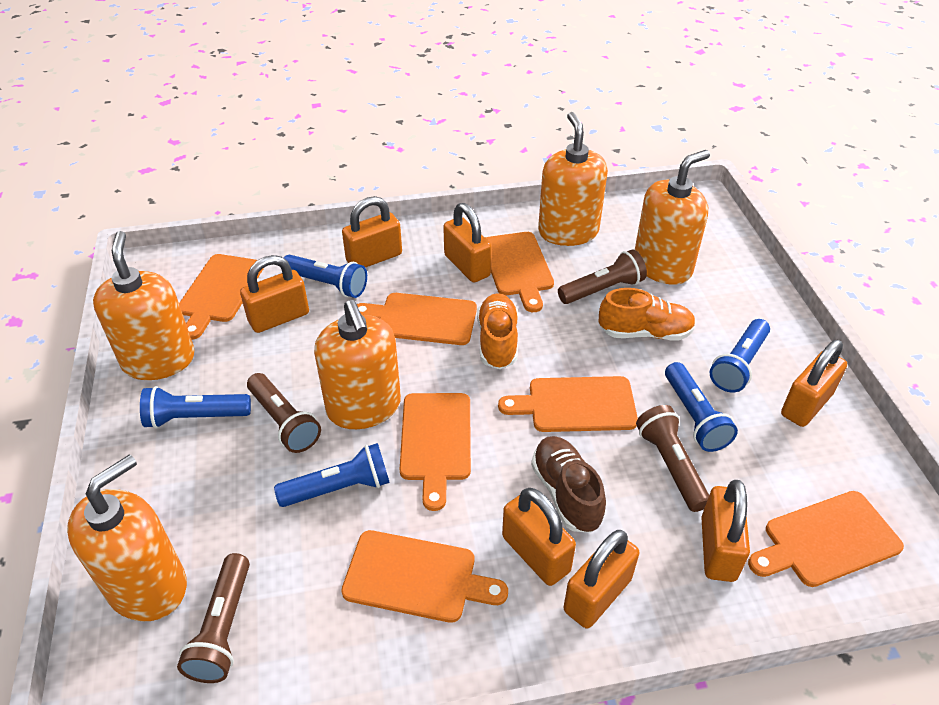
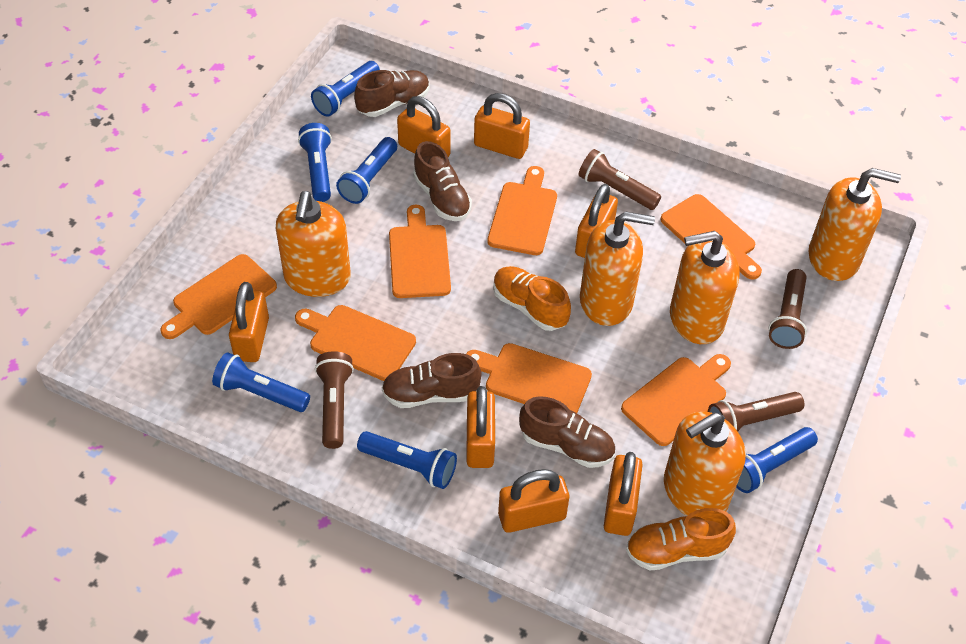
blue flashlight: [140,386,251,428] [274,443,390,507] [284,255,367,298] [665,362,738,452] [709,319,770,392] = 5 -> [212,352,310,412] [298,123,332,202] [311,61,380,117] [336,137,397,204] [357,431,457,489] [736,427,818,493] = 6
brown shoe: [531,436,606,533] = 1 -> [354,70,430,117] [382,353,482,408] [413,141,472,221] [519,396,615,468] = 4

